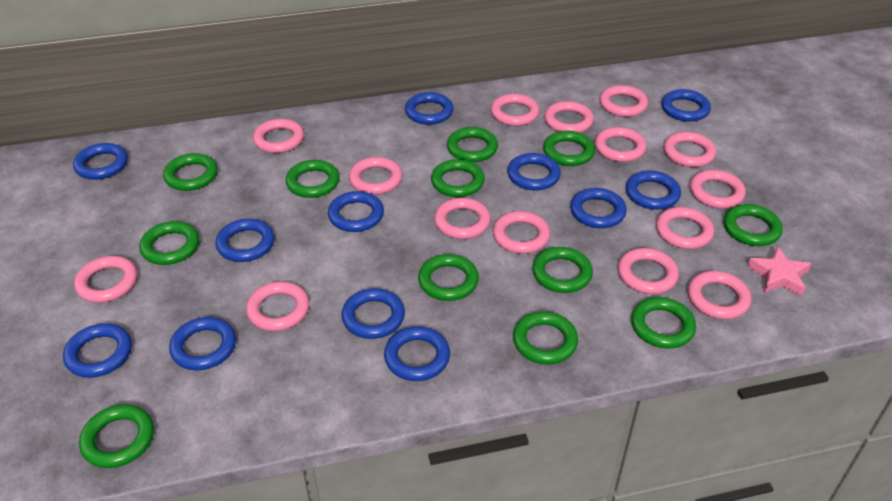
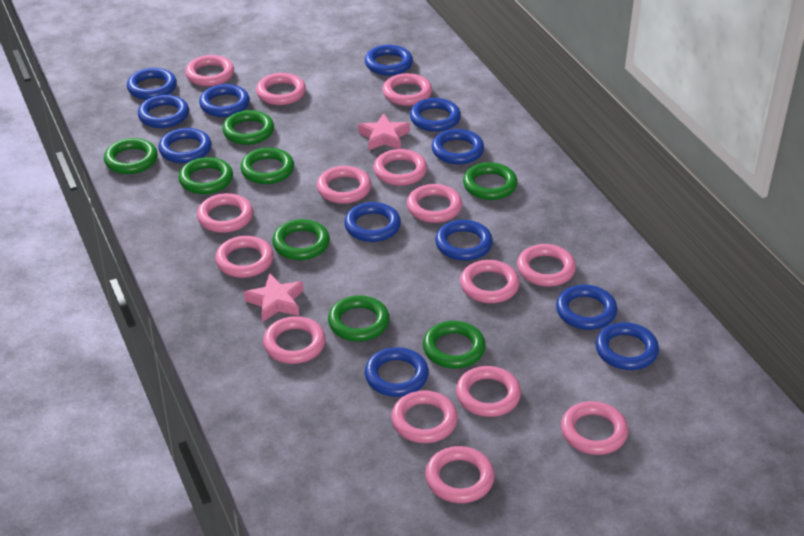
green ring: [79,404,154,468] [139,221,199,265] [163,153,218,191] [285,160,340,198] [418,254,479,301] [431,159,485,197] [447,127,498,162] [513,311,578,364] [532,247,593,293] [543,131,595,166] [631,297,696,349] [724,204,783,246] = 12 -> [104,138,158,174] [179,157,233,194] [222,110,274,145] [240,148,294,184] [272,219,330,260] [328,295,390,341] [423,321,486,369] [463,162,518,200] = 8
pink star: [747,246,811,296] = 1 -> [244,273,304,322] [358,113,410,150] = 2

